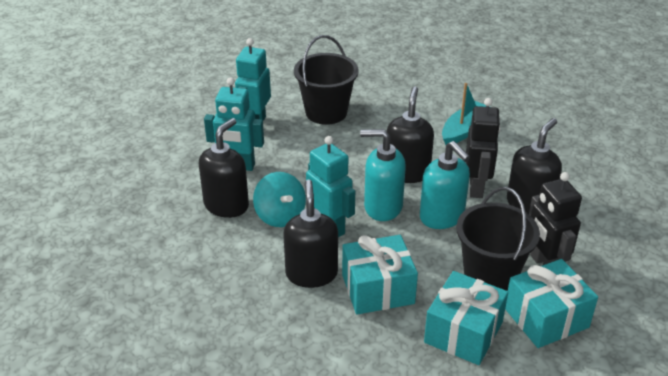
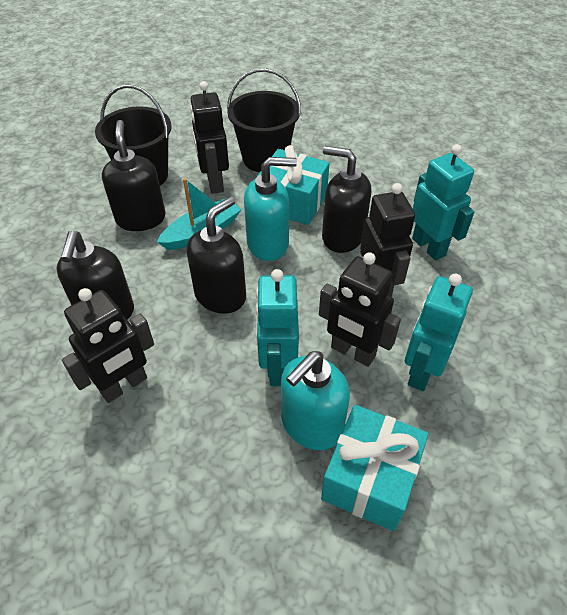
black robot: [466,98,501,198] [529,172,582,265] = 2 -> [62,288,154,403] [190,81,229,194] [319,252,401,367] [360,183,415,297] = 4
turquoise gift: [342,235,418,315] [424,271,508,365] [505,259,598,348] = 3 -> [258,145,330,225] [321,405,429,531] = 2
turquoise spinning top: [253,172,306,227] = 1 -> none = 0

